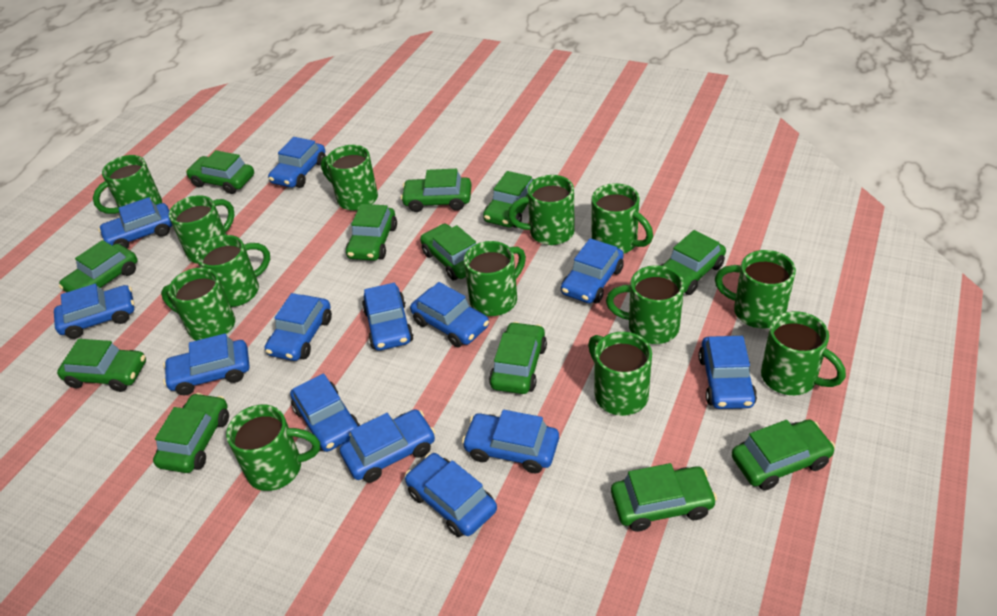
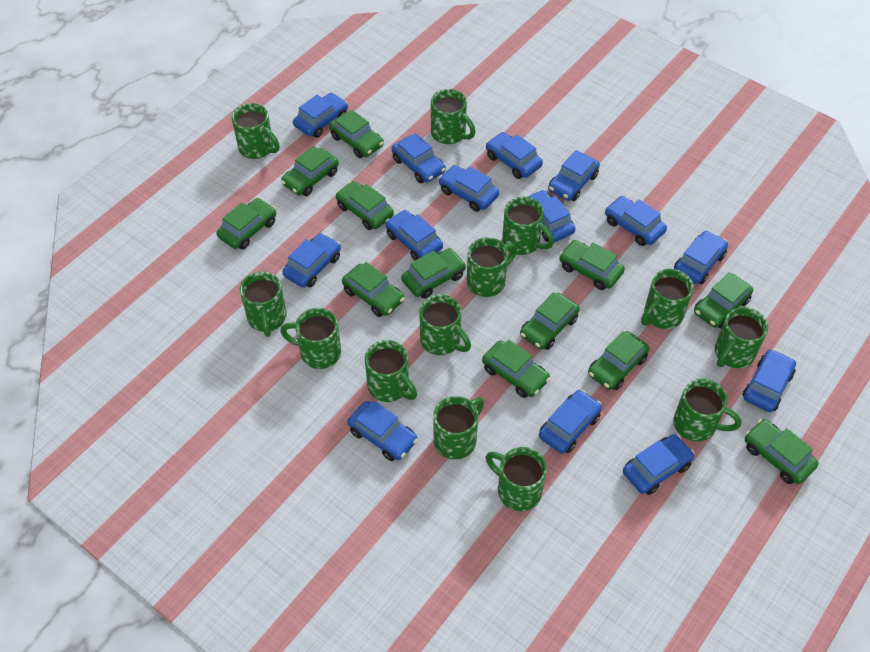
blue car: [54,284,134,339] [98,197,173,248] [163,333,249,396] [265,293,332,361] [268,137,326,188] [290,373,360,452] [340,409,435,483] [362,283,414,351] [405,453,497,537] [410,282,489,347] [462,410,559,473] [561,238,624,303] [698,336,757,409] = 13 -> [282,233,341,287] [293,93,348,138] [347,401,418,461] [385,210,443,260] [392,133,446,183] [439,165,499,212] [486,132,543,179] [525,190,576,242] [539,390,602,453] [548,150,600,201] [605,196,667,246] [623,434,695,495] [674,231,728,284] [742,349,796,412] = 14

